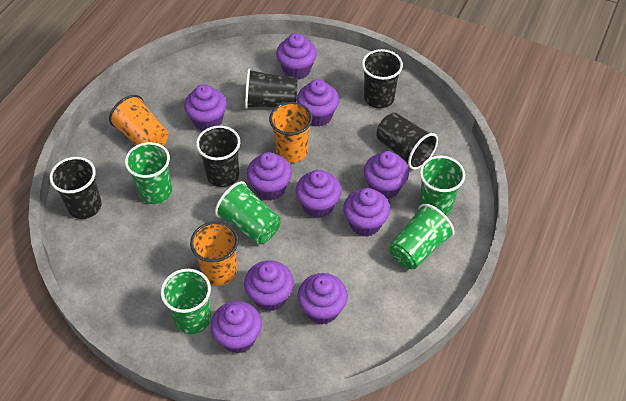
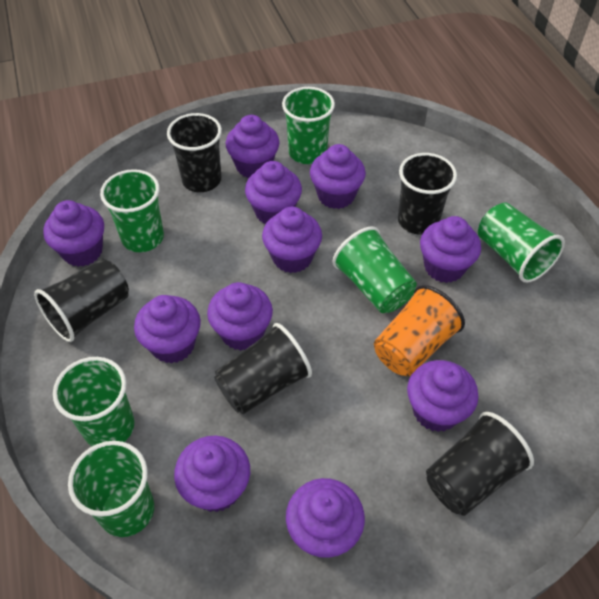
green cup: [125,142,172,204] [161,269,211,334] [215,181,281,245] [389,204,455,270] [419,156,465,216] = 5 -> [53,357,135,446] [68,441,154,537] [100,169,164,252] [282,87,335,164] [332,226,417,313] [478,203,565,283] = 6
orange cup: [109,95,168,146] [190,221,238,286] [269,102,312,163] = 3 -> [374,285,465,376] = 1
purple cupcake: [184,84,227,131] [211,301,262,353] [244,260,294,311] [247,152,292,201] [276,33,317,80] [296,170,342,218] [297,79,339,127] [297,273,348,325] [343,188,390,237] [364,151,409,199] = 10 -> [43,200,104,267] [134,295,201,364] [174,436,250,512] [207,282,273,351] [226,115,280,178] [245,161,302,224] [262,207,322,273] [286,478,365,558] [310,144,366,209] [407,360,479,432] [420,216,481,283] = 11

